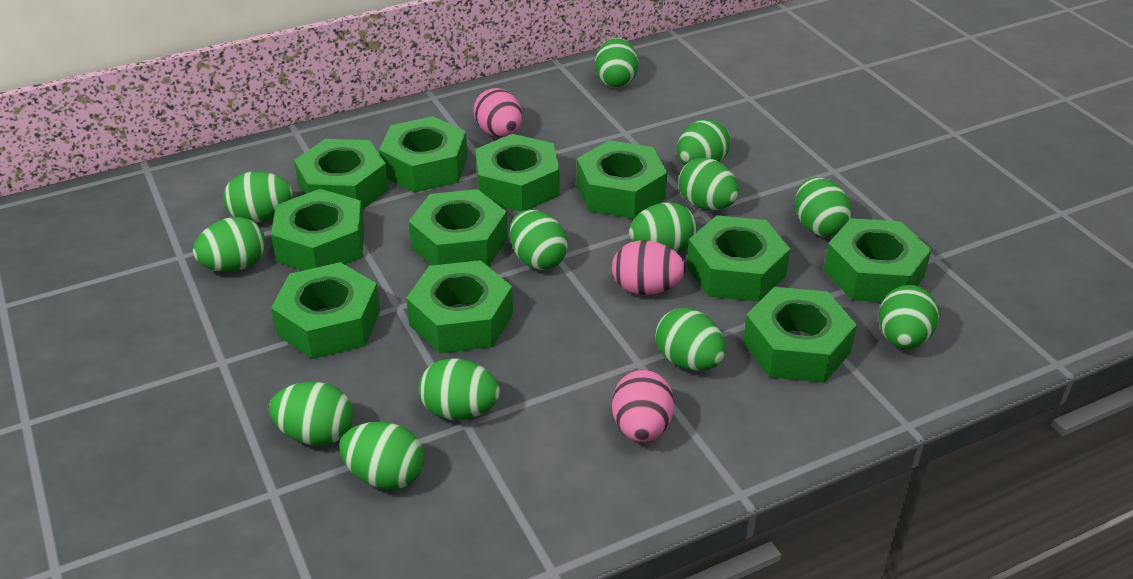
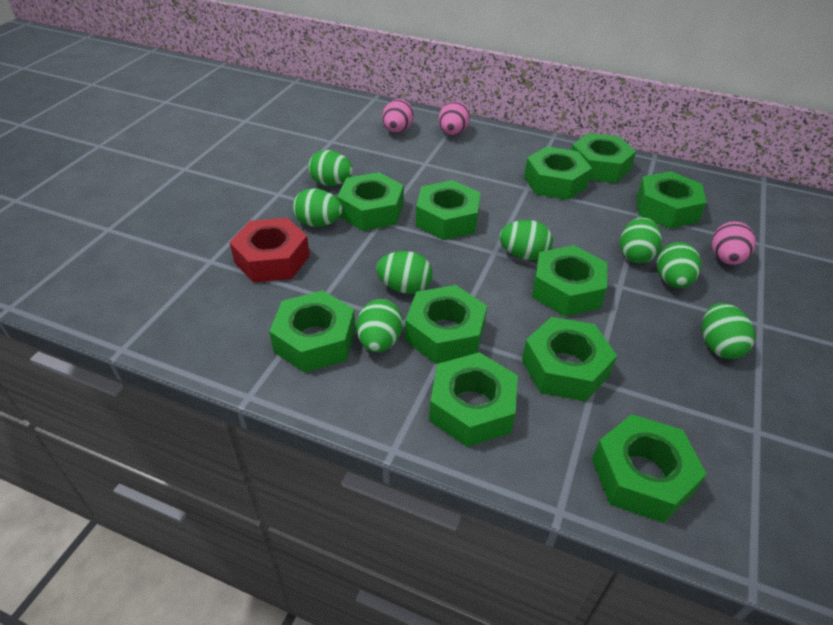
green egg: [193,217,266,272] [223,171,293,223] [269,382,354,446] [339,422,424,490] [418,358,500,420] [510,210,568,270] [595,38,638,88] [629,202,697,253] [656,308,726,371] [677,119,730,165] [678,158,739,210] [795,177,851,237] [879,285,939,349] = 13 -> [293,188,342,227] [308,150,353,186] [357,299,403,352] [376,251,433,294] [499,220,553,260] [620,217,662,263] [657,242,701,288] [702,303,755,359] = 8
red nut: none = 0 -> [230,218,310,282] = 1

